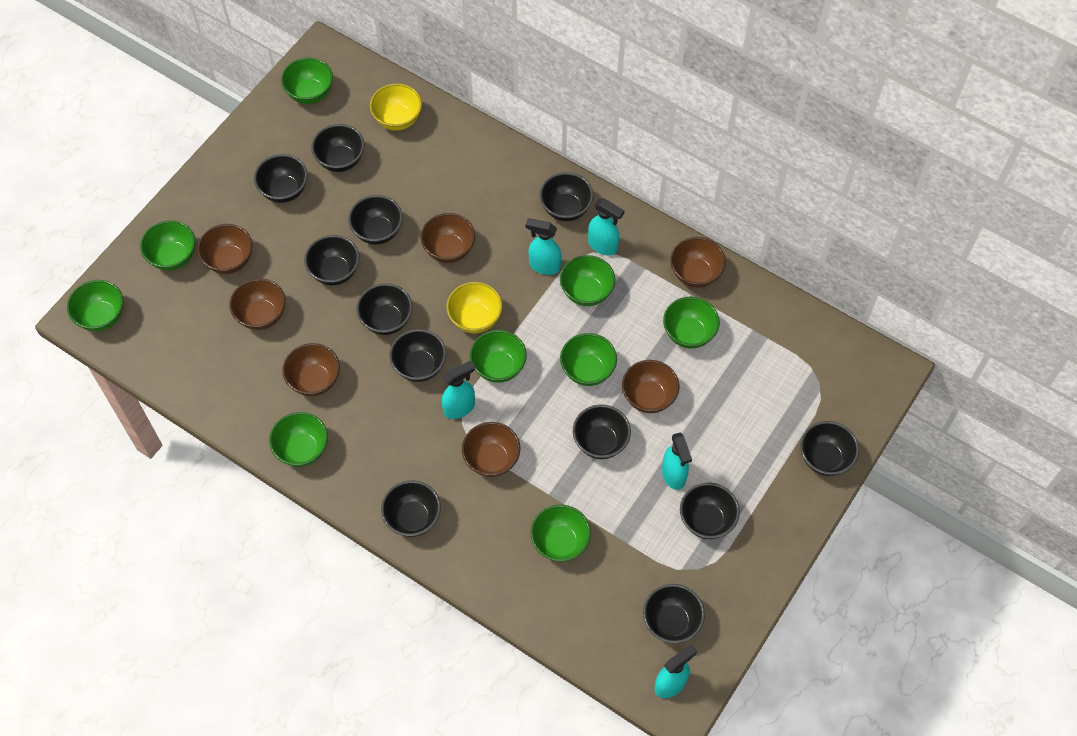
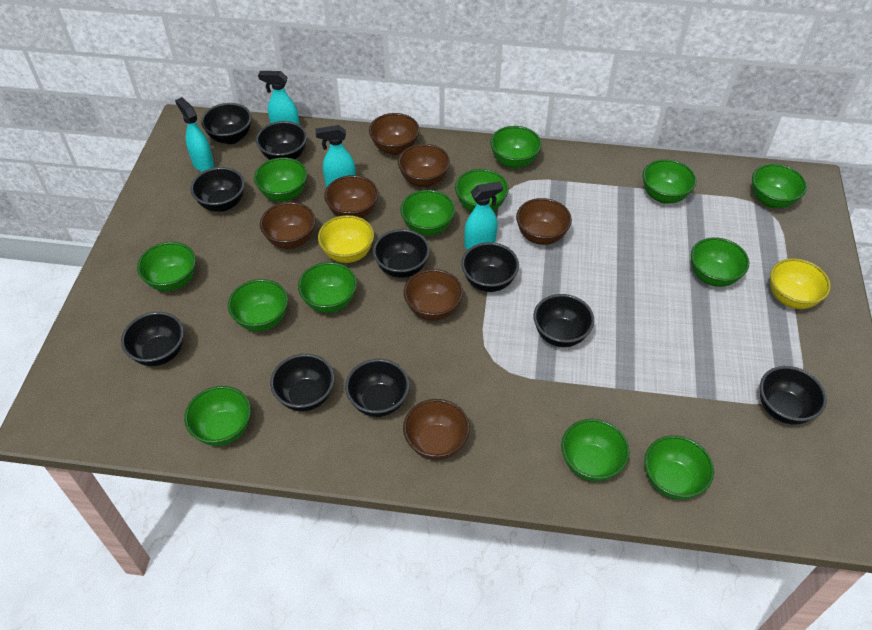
black bowl: [254,154,308,203] [304,235,359,285] [311,124,365,172] [348,195,403,245] [356,283,412,335] [381,480,441,537] [389,329,446,382] [540,172,593,221] [573,405,631,459] [643,584,705,644] [680,483,740,539] [800,421,859,476] = 12 -> [121,312,184,366] [191,167,245,212] [201,103,252,144] [256,121,307,160] [270,354,335,411] [345,359,410,417] [373,229,430,278] [461,242,519,292] [533,294,594,347] [760,366,827,425] = 10
green bowl: [67,280,123,331] [140,220,195,271] [269,412,328,467] [281,58,333,104] [470,330,527,383] [531,505,591,562] [560,255,615,306] [560,333,617,386] [663,297,720,349] = 9 -> [137,242,196,291] [184,386,251,446] [228,279,288,331] [254,157,307,202] [298,262,357,313] [400,190,455,236] [455,169,509,212] [490,126,542,169] [561,419,630,482] [643,159,696,203] [644,435,714,500] [691,237,749,287] [752,164,807,208] = 13
turquoise spray bottle: [442,360,475,419] [525,218,562,275] [588,198,624,255] [654,644,697,698] [662,432,692,490] = 5 -> [175,97,214,172] [258,71,300,125] [316,125,356,187] [464,181,503,250] = 4

